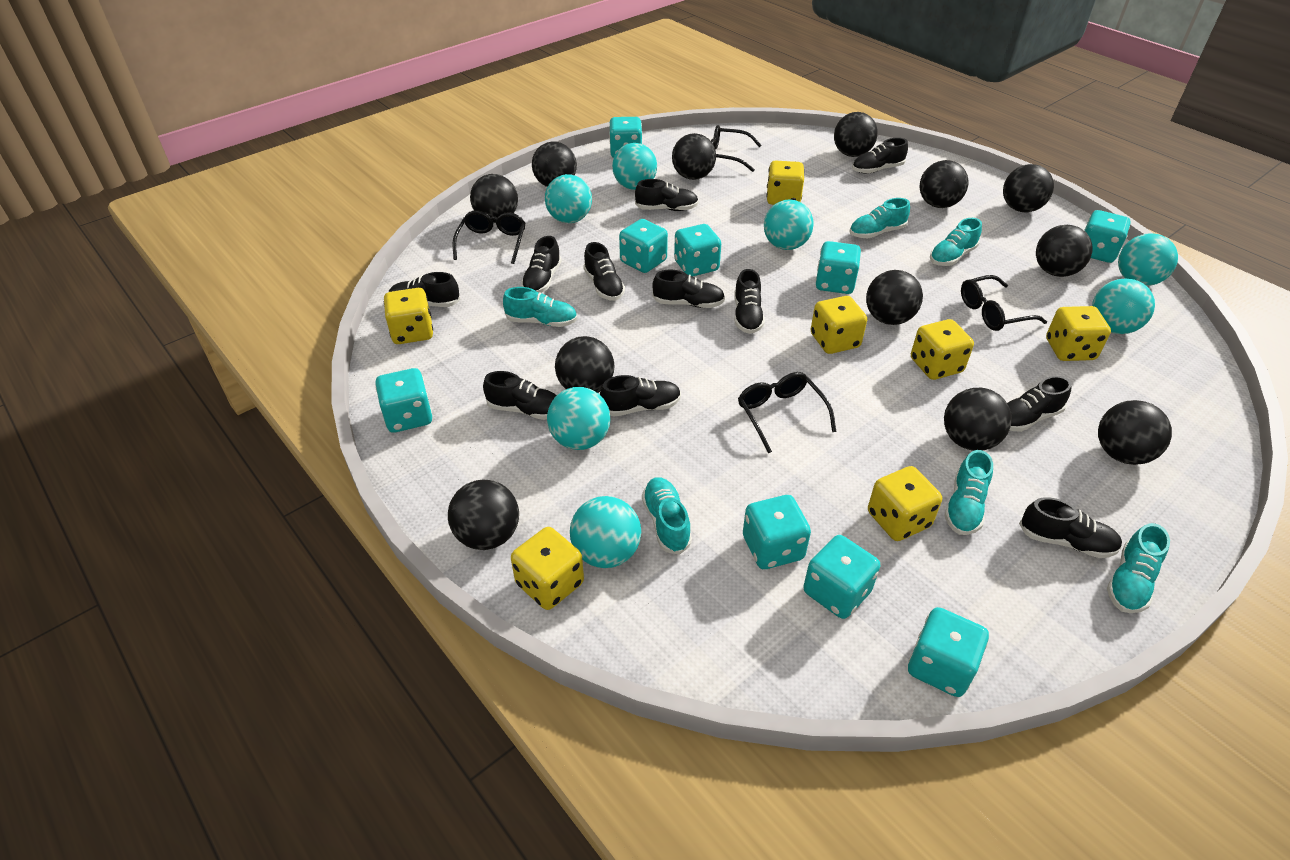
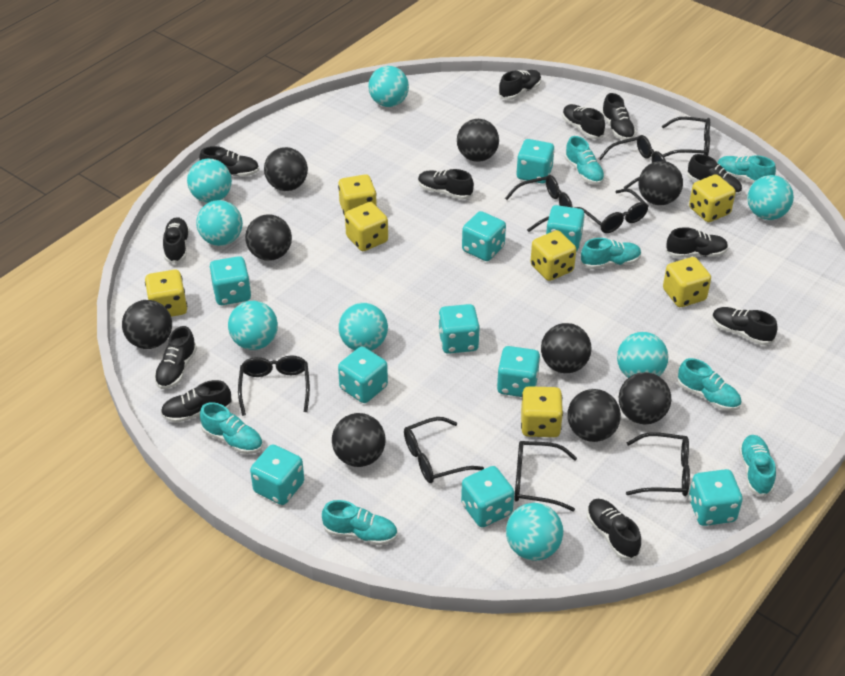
black ball: [448,480,519,550] [470,174,518,223] [532,141,577,187] [555,336,615,393] [672,133,716,180] [834,112,878,157] [866,270,923,325] [920,160,969,208] [944,388,1012,451] [1003,164,1054,212] [1036,225,1093,277] [1098,400,1172,465] = 12 -> [122,300,172,349] [245,214,292,261] [264,147,308,191] [332,413,386,467] [457,119,499,162] [541,323,591,373] [567,389,621,442] [619,372,671,424] [638,161,683,205] = 9
black glasses: [453,210,526,264] [711,125,761,172] [738,372,836,453] [961,275,1047,331] = 4 -> [238,356,310,416] [404,417,484,483] [505,175,573,232] [514,441,577,511] [574,188,648,233] [598,135,666,189] [626,432,690,496] [662,117,710,157] = 8
black shoe: [389,272,461,307] [483,371,557,420] [521,236,562,293] [583,242,625,301] [600,375,681,416] [635,179,699,211] [652,270,725,308] [734,269,765,334] [852,138,908,174] [1007,376,1072,432] [1019,497,1122,558] = 11 -> [154,326,197,389] [161,380,232,423] [163,217,190,264] [199,146,259,176] [418,169,474,200] [498,70,541,100] [562,104,605,139] [587,499,641,560] [601,93,636,140] [666,227,728,258] [688,154,742,196] [712,307,778,345] = 12
turquoise ball: [545,174,592,223] [547,387,610,450] [570,496,641,568] [612,143,657,190] [764,200,814,250] [1092,279,1155,334] [1118,233,1178,286] = 7 -> [187,159,232,203] [196,200,243,246] [228,301,278,350] [338,303,388,351] [368,66,409,107] [506,503,563,561] [617,332,668,378] [747,175,794,220] = 8
turquoise dice: [375,368,432,433] [609,117,642,158] [619,219,668,273] [674,224,721,276] [743,495,811,569] [803,535,880,619] [815,241,861,294] [908,607,989,697] [1084,210,1131,263] = 9 -> [209,256,251,305] [250,444,304,505] [338,347,388,403] [438,304,480,354] [461,466,514,527] [462,211,506,261] [497,346,540,397] [516,139,554,183] [546,205,585,251] [689,469,742,526] = 10
turquoise shoe: [503,287,577,327] [642,477,692,555] [850,198,910,238] [930,218,982,266] [944,450,993,535] [1107,523,1170,613] = 6 -> [200,402,263,454] [322,500,398,545] [565,136,605,185] [580,238,642,269] [678,358,742,411] [717,155,776,183] [739,435,776,497] = 7

